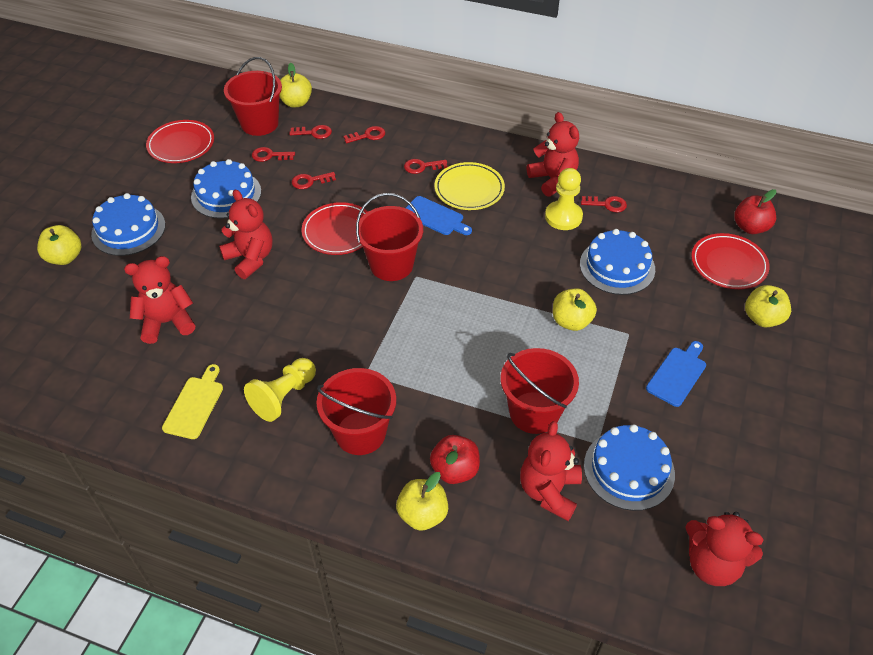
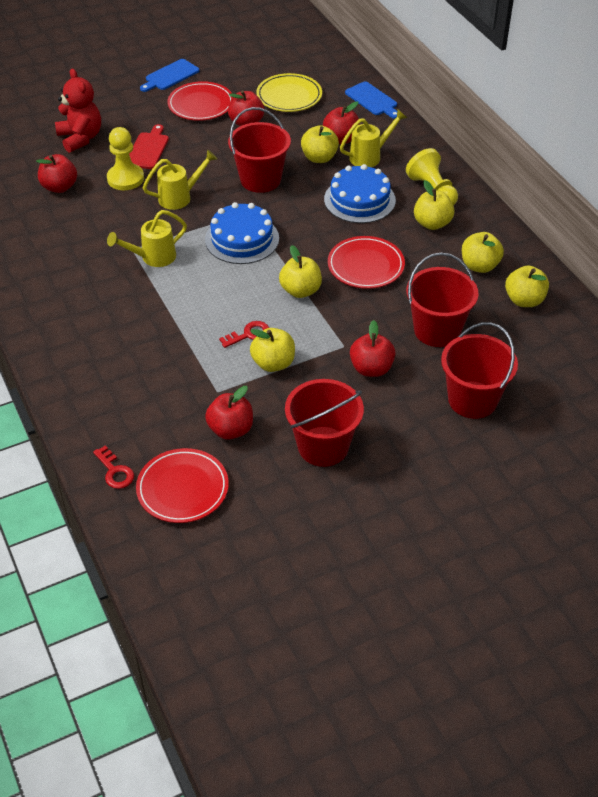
blue cake: [91,193,165,256] [191,159,261,219] [580,229,655,295] [584,424,675,511] = 4 -> [205,202,279,264] [324,164,396,223] = 2
red apple: [430,435,480,484] [734,189,777,234] = 2 -> [36,154,77,193] [205,386,253,440] [228,90,264,126] [323,101,360,144] [350,320,396,377] = 5
red cutting board: none = 0 -> [129,124,169,169] = 1
red key: [252,147,295,162] [289,125,332,139] [292,172,336,189] [344,126,385,143] [404,159,448,174] [581,196,627,212] = 6 -> [93,446,134,489] [219,321,269,348] = 2
red teddy bear: [124,256,195,344] [219,190,273,279] [520,421,582,521] [527,112,579,197] [685,512,764,586] = 5 -> [55,69,101,153] = 1
yellow apple: [37,225,82,265] [279,63,312,108] [396,472,448,531] [553,288,597,331] [745,285,791,327] = 5 -> [250,328,295,372] [279,245,322,298] [301,125,339,163] [414,180,454,230] [462,232,504,273] [505,265,549,307] = 6
yellow cutting board: [162,364,223,439] = 1 -> none = 0
yellow watering can: none = 0 -> [107,210,187,267] [143,150,217,210] [340,110,407,167] = 3

